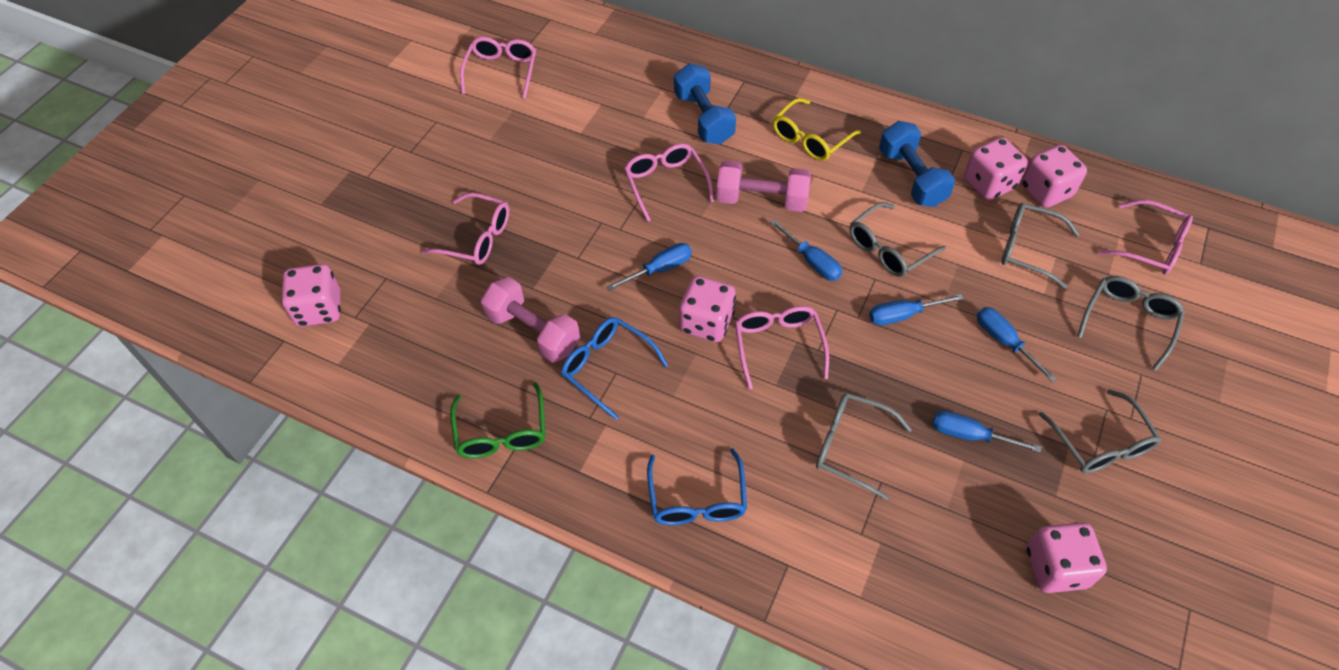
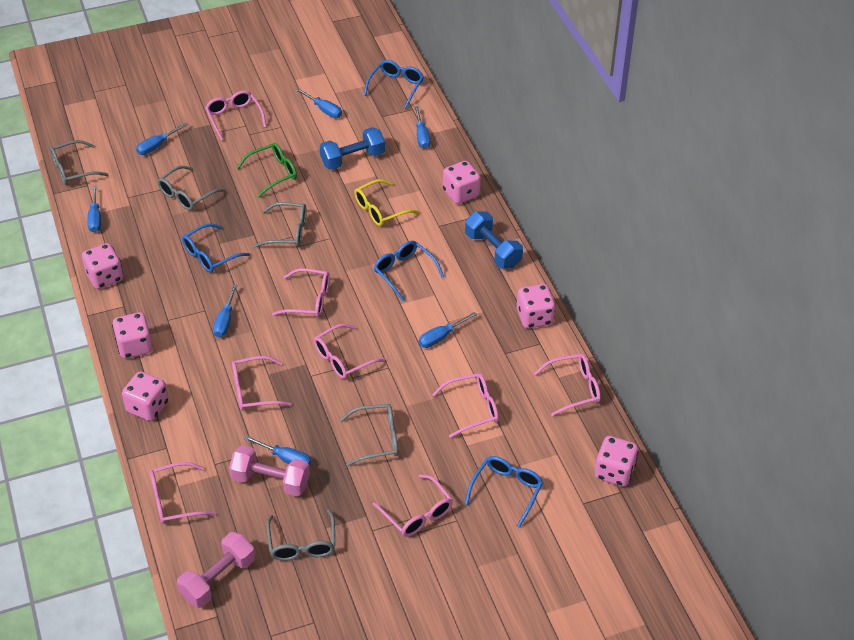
blue glasses: [561,317,668,420] [647,448,747,525] = 2 -> [182,223,250,273] [364,60,424,108] [374,241,444,301] [465,456,543,528] = 4
blue screwdriver: [606,243,692,291] [770,219,842,281] [869,294,964,325] [933,411,1042,453] [977,307,1057,382] = 5 -> [88,186,101,233] [136,123,188,155] [213,284,238,337] [245,436,311,467] [296,88,342,118] [415,106,430,149] [419,312,477,348] = 7
pink dice: [281,264,341,327] [679,276,736,342] [964,137,1028,200] [1021,145,1087,208] [1026,522,1107,593] = 5 -> [82,243,123,289] [112,312,153,359] [122,371,169,421] [443,161,481,204] [517,284,556,328] [595,436,639,487] = 6
pink glasses: [421,193,509,265] [460,37,536,99] [624,144,714,222] [735,306,829,389] [1098,200,1193,275] = 5 -> [150,462,216,524] [205,90,266,141] [232,356,291,411] [272,268,330,318] [314,324,385,379] [373,474,453,537] [432,373,499,438] [534,354,601,416] = 8

